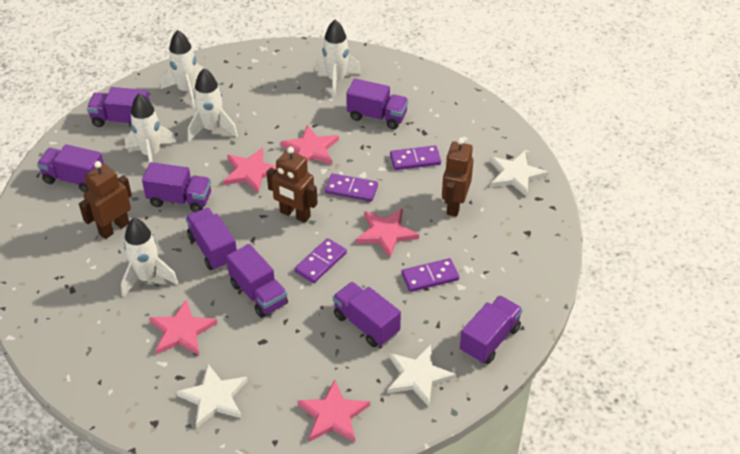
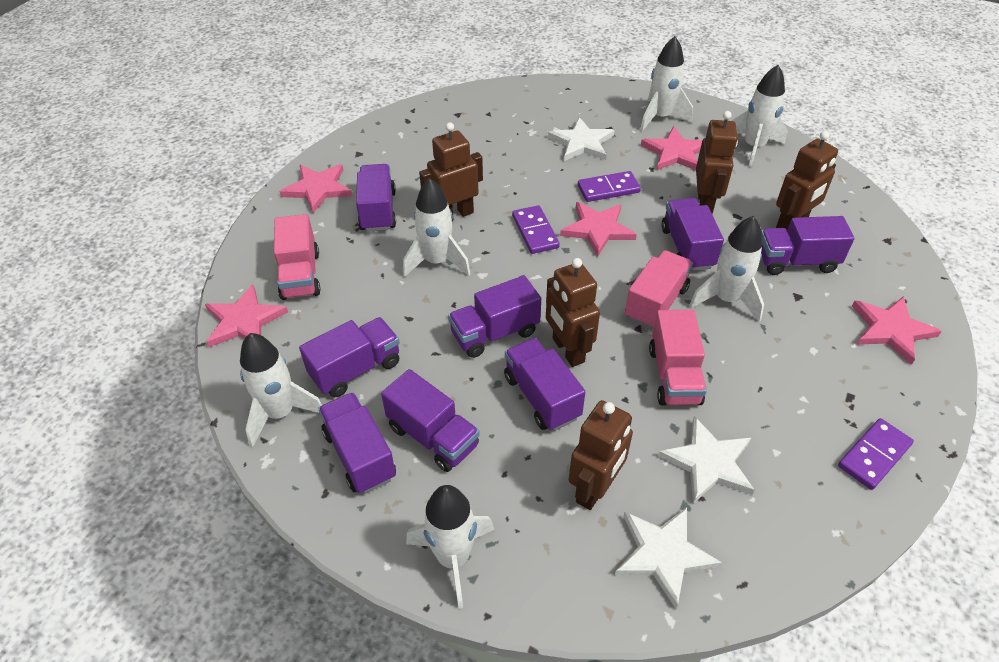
brown robot: [79,161,132,239] [267,147,318,223] [442,138,473,217] = 3 -> [419,122,483,221] [546,258,600,367] [569,400,633,510] [696,111,738,214] [776,131,838,230] = 5
pink truck: none = 0 -> [274,214,321,300] [625,250,693,329] [649,310,707,406] = 3
purple domino: [294,238,347,283] [325,173,378,202] [390,145,441,170] [402,258,459,292] = 4 -> [512,205,560,254] [578,171,641,202] [838,418,914,490] = 3
white rocket: [121,218,179,297] [125,93,176,163] [161,30,204,108] [188,68,238,141] [315,20,361,98] = 5 -> [240,333,322,447] [403,178,471,277] [406,485,494,609] [640,36,693,131] [689,216,764,322] [732,65,787,167] = 6

